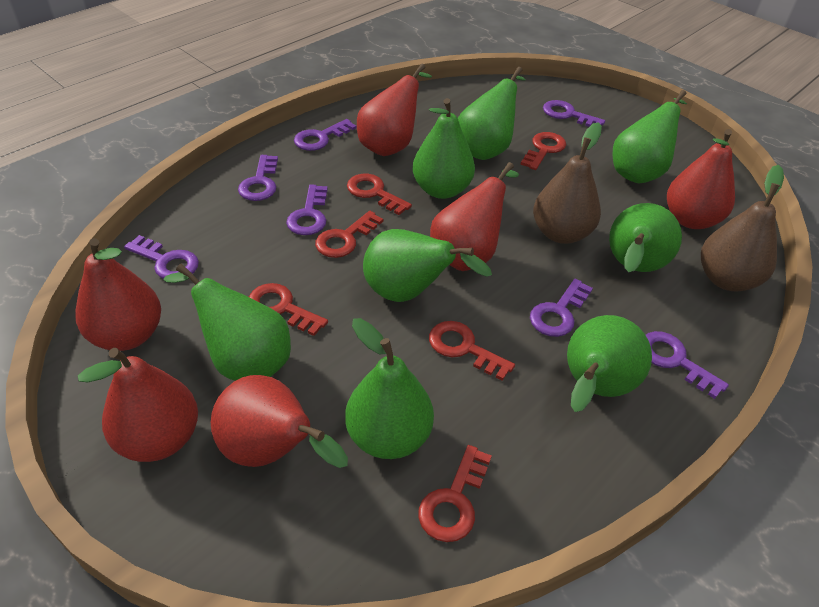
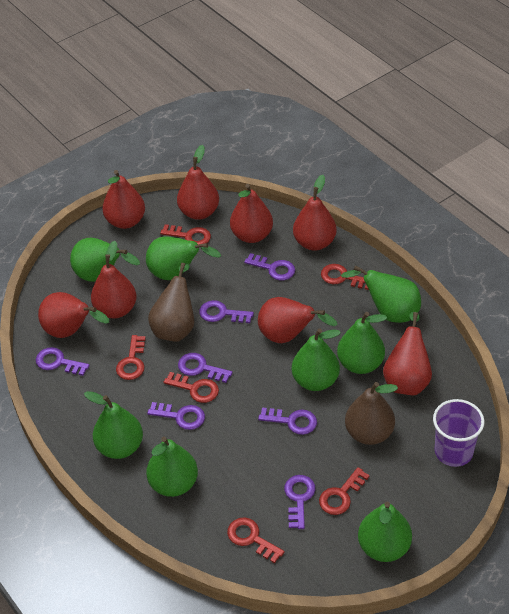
purple cup: none = 0 -> [433,399,484,467] = 1
red pear: [75,238,161,351] [78,348,198,462] [211,375,348,468] [357,64,432,156] [430,162,519,271] [667,129,735,229] = 6 -> [38,292,109,338] [91,241,137,318] [102,170,145,229] [177,145,219,220] [230,184,273,243] [258,297,338,343] [293,175,337,251] [383,312,432,395] = 8

